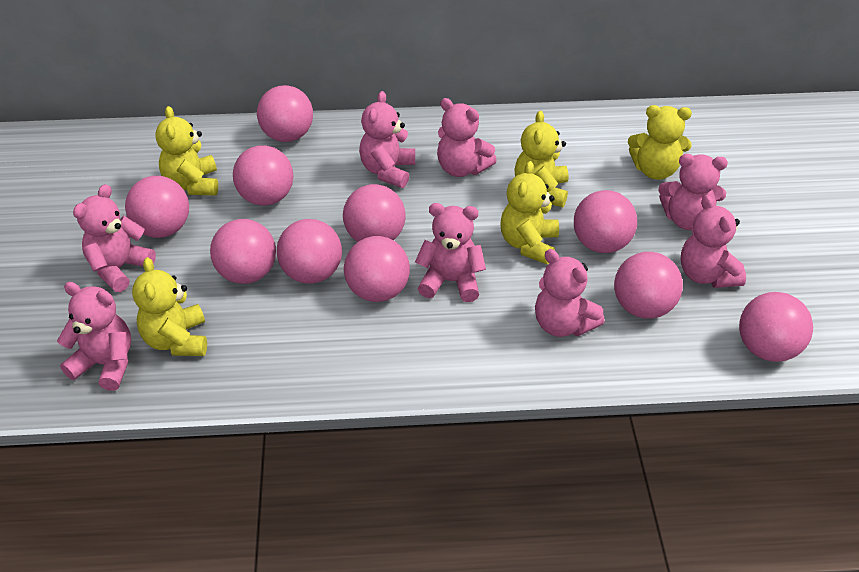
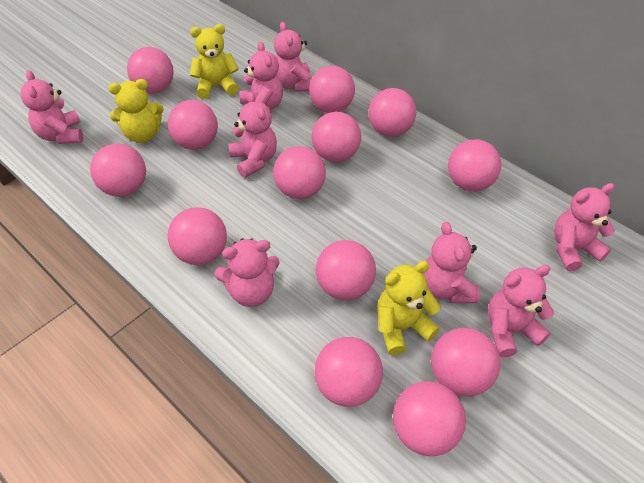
pink ball: [125,176,189,238] [210,219,276,284] [233,145,293,206] [257,85,313,142] [277,219,342,284] [343,184,406,242] [344,236,410,302] [574,190,637,253] [614,252,683,319] [739,292,813,362] = 10 -> [90,143,146,197] [127,47,174,93] [168,100,218,150] [168,207,227,265] [273,146,326,199] [309,66,355,113] [312,112,361,162] [315,337,383,407] [316,240,376,301] [368,88,416,137] [393,381,466,456] [431,328,500,396] [448,140,501,192] = 13
yellow teddy bear: [132,257,207,356] [155,106,218,195] [500,161,559,264] [514,111,569,207] [628,105,692,180] = 5 -> [108,79,164,143] [190,24,239,99] [377,261,441,355] = 3

